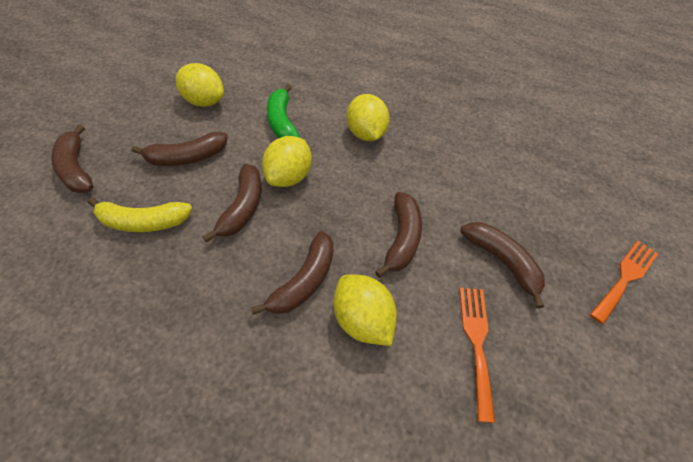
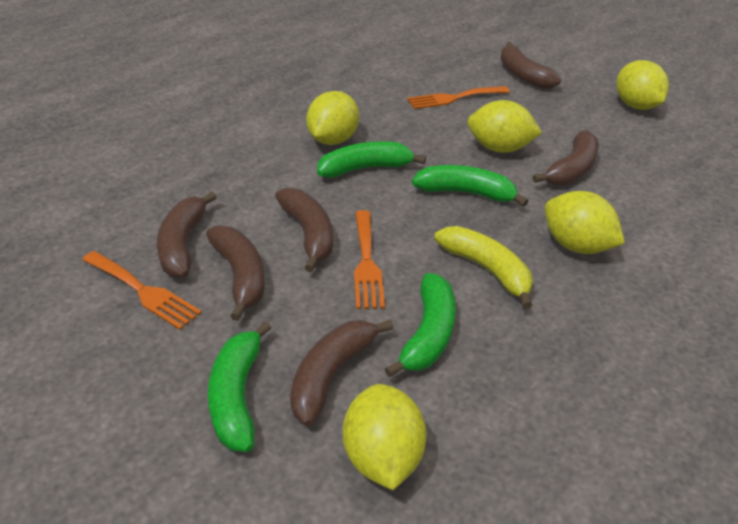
green banana: [267,84,300,138] = 1 -> [208,321,271,452] [317,141,426,178] [385,273,456,378] [412,165,529,207] = 4
orange fork: [459,288,495,423] [590,241,658,324] = 2 -> [82,251,202,330] [354,210,385,309] [407,86,510,109] = 3
yellow lemon: [175,63,224,107] [262,136,312,187] [333,274,397,346] [347,94,390,141] = 4 -> [306,91,359,145] [343,384,427,490] [467,100,542,153] [545,191,625,254] [616,60,669,110] = 5

